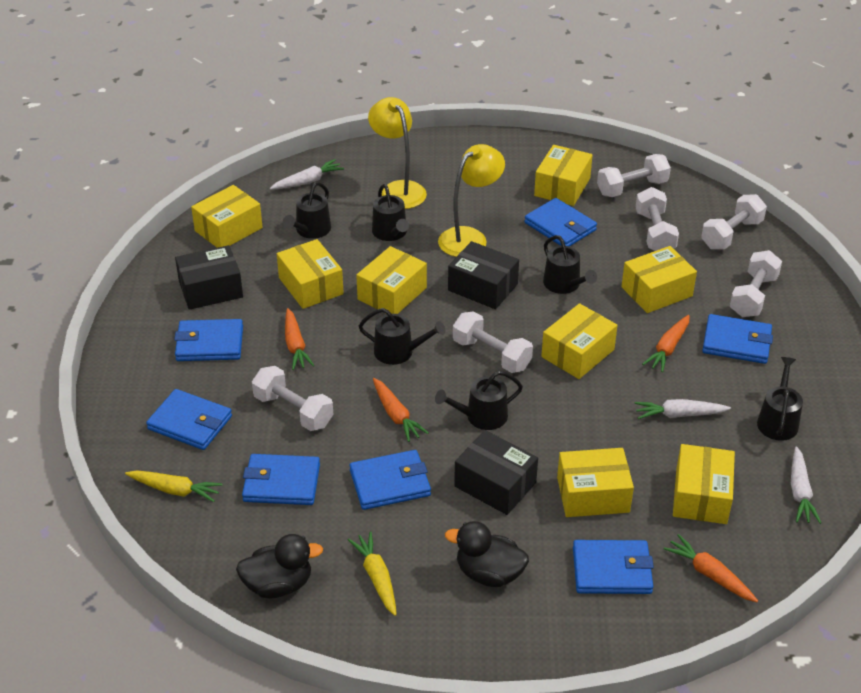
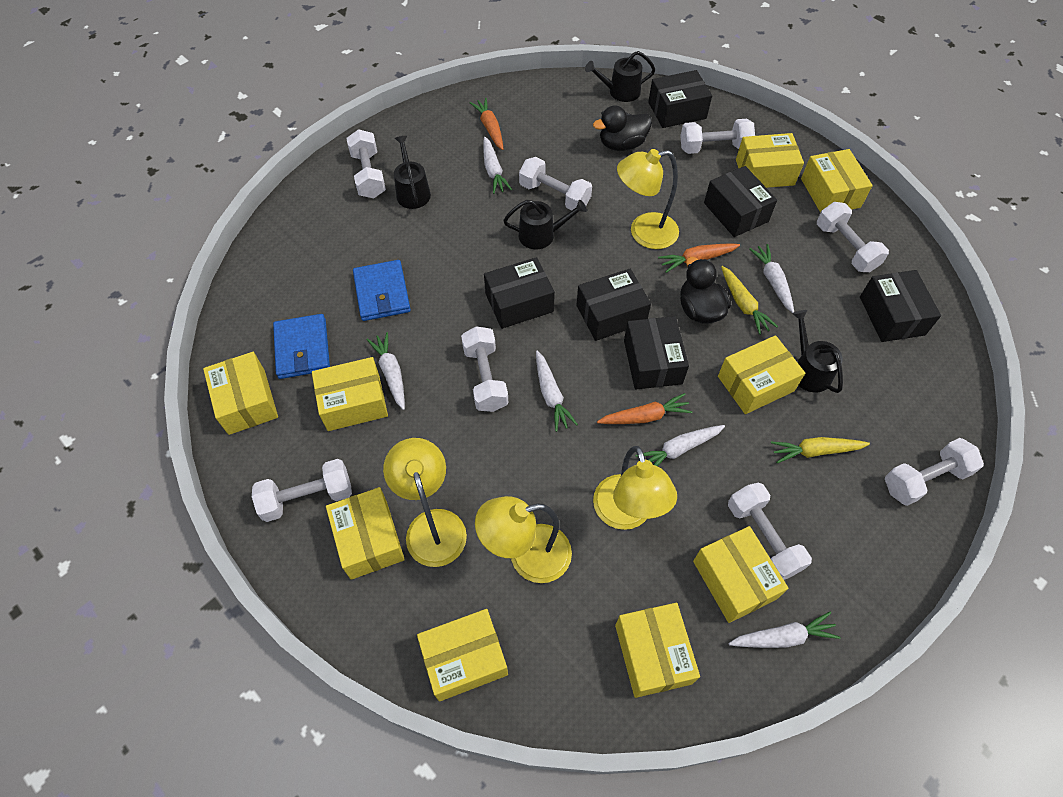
black box: [175,245,243,310] [448,241,519,309] [454,430,538,515] = 3 -> [484,257,555,329] [577,269,651,341] [624,316,689,390] [648,70,712,128] [704,166,777,237] [860,270,941,342] = 6
black watering can: [283,182,331,239] [359,308,445,365] [372,184,409,241] [435,371,523,430] [543,235,597,294] [757,357,803,441] = 6 -> [394,136,431,209] [503,200,587,249] [585,51,656,102] [792,310,843,393] = 4
blue wallet: [146,389,232,450] [174,319,243,361] [242,454,320,505] [350,450,431,510] [525,198,597,247] [573,540,654,594] [702,314,773,364] = 7 -> [273,314,330,379] [353,260,411,321] = 2
orange carrot: [285,308,315,370] [373,378,429,442] [642,315,690,372] [664,534,758,602] = 4 -> [469,98,503,150] [597,393,692,424] [658,243,740,273] = 3
white carrot: [270,159,344,189] [634,399,731,419] [791,446,821,524] = 3 -> [366,332,405,410] [483,137,512,194] [536,350,578,432] [635,425,725,466] [728,612,840,648] [749,244,794,313] = 6
white dumbbell: [252,366,333,431] [453,311,533,373] [597,154,671,197] [636,187,679,251] [701,194,767,249] [730,250,782,317] = 6 -> [252,459,352,522] [346,129,386,198] [461,326,509,412] [519,157,592,210] [680,119,755,154] [728,483,812,580] [817,202,889,272] [885,438,984,506] = 8
yellow box: [191,185,263,248] [277,239,344,309] [356,246,427,314] [534,145,593,206] [541,303,617,379] [557,448,634,517] [621,246,697,313] [673,444,735,524] = 8 -> [203,352,278,435] [312,357,388,431] [326,487,405,580] [417,609,508,702] [615,603,700,698] [693,526,789,623] [718,335,805,414] [736,133,804,188] [801,149,873,213] = 9
yellow lamp: [368,97,427,209] [438,144,505,257] = 2 -> [383,438,467,567] [475,496,572,583] [593,446,677,530] [617,149,679,249] = 4

